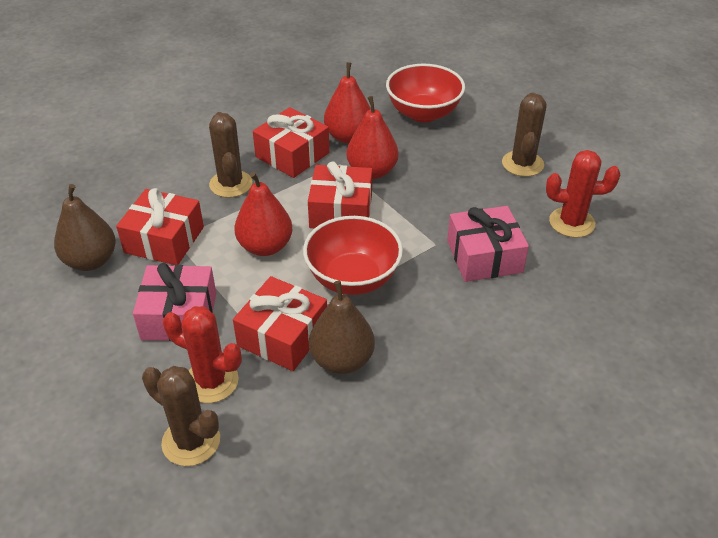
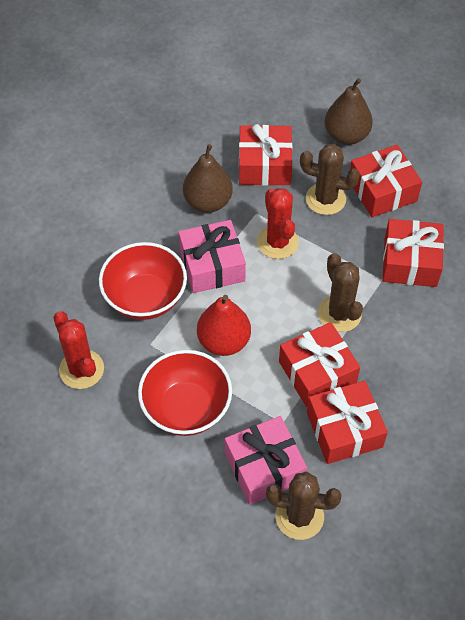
red gift: [116,188,204,265] [233,276,327,371] [253,107,329,178] [308,162,372,228] = 4 -> [239,124,292,186] [279,322,360,407] [307,381,388,464] [350,145,422,218] [382,219,444,287] = 5
red pear: [235,172,293,256] [324,62,371,143] [346,96,398,179] = 3 -> [197,295,251,356] = 1

